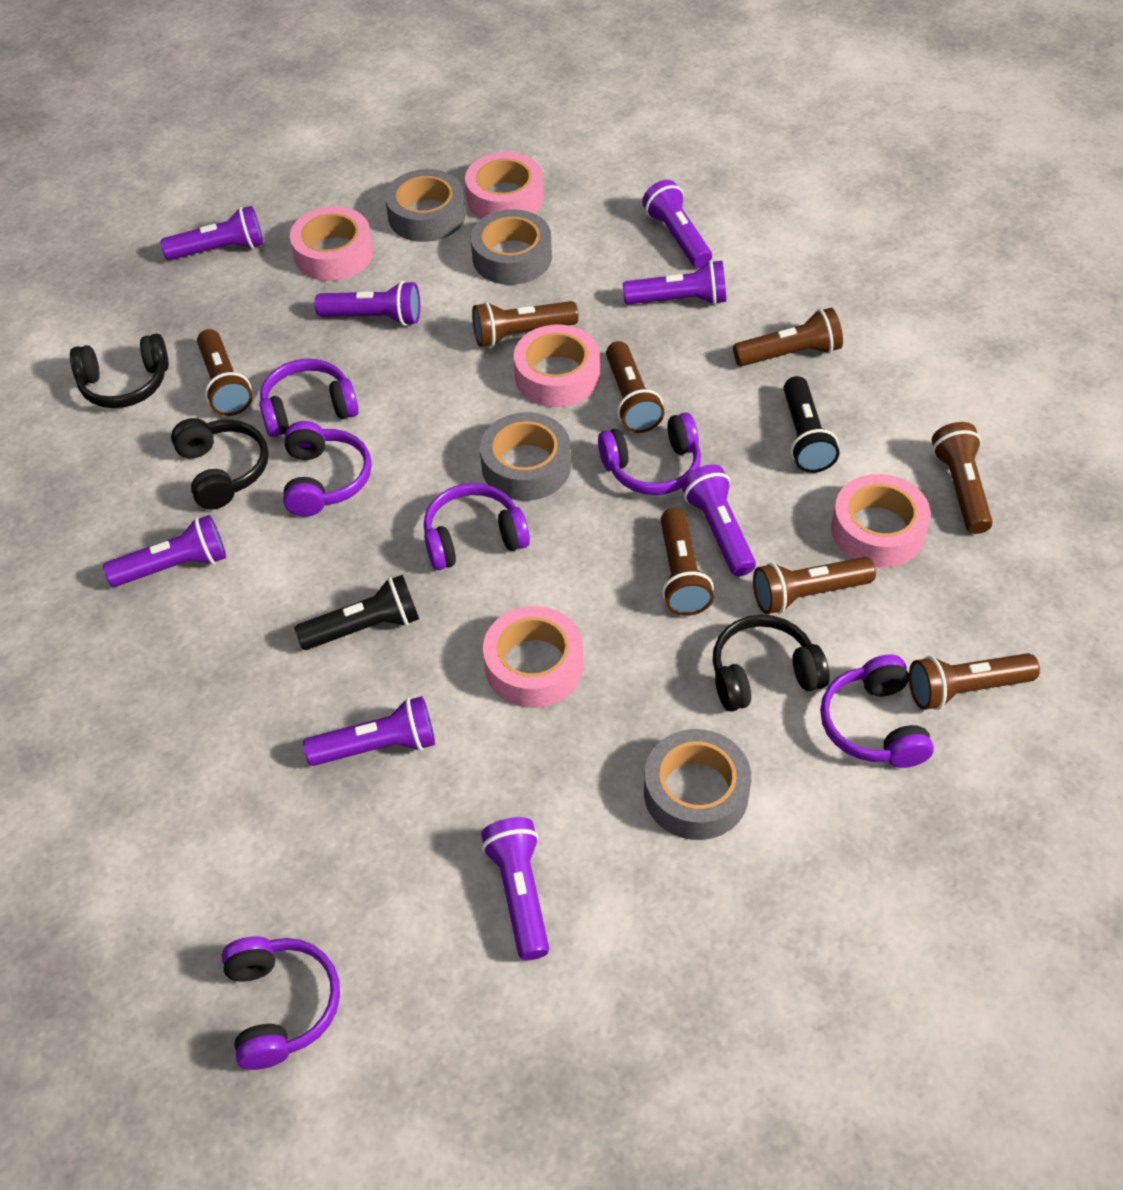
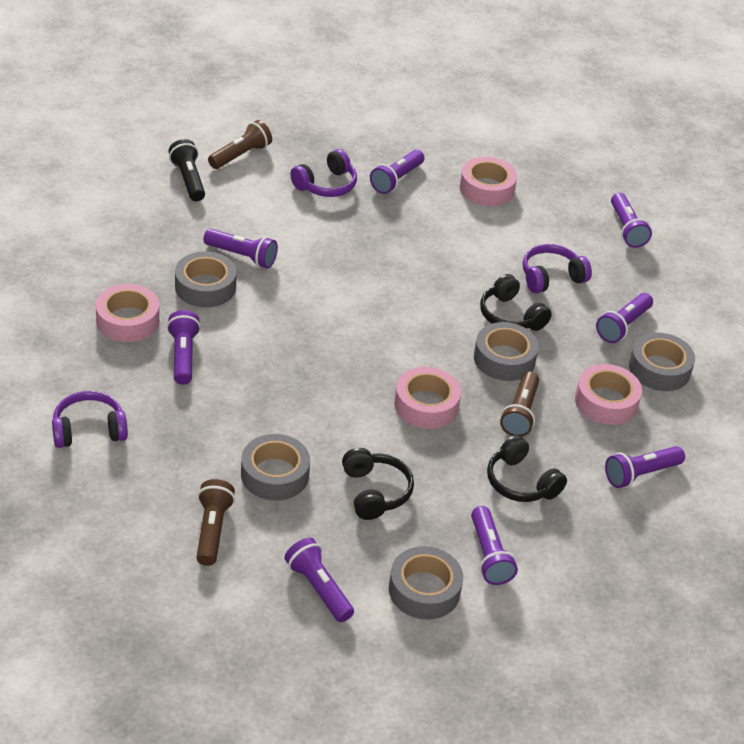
black flashlight: [294,575,419,650] [784,376,839,473] = 2 -> [168,139,205,201] = 1
brown flashlight: [197,329,252,416] [472,301,579,347] [606,341,664,433] [660,508,714,616] [733,308,843,366] [753,557,876,614] [909,653,1040,710] [932,422,993,534] = 8 -> [196,479,235,566] [208,120,272,169] [500,371,539,437] = 3
grey tape: [385,169,466,242] [471,209,552,285] [480,412,571,501] [644,729,751,840] = 4 -> [175,251,237,308] [241,434,310,501] [389,546,463,620] [474,322,539,381] [629,333,695,391] = 5
pink tape: [290,206,373,281] [465,152,544,219] [483,606,583,708] [514,324,600,407] [831,474,931,567] = 5 -> [96,284,159,342] [394,367,461,429] [460,157,517,206] [575,364,642,425] = 4
purple headphones: [221,936,340,1070] [259,359,359,437] [283,421,372,517] [424,483,530,570] [598,412,701,495] [820,654,934,768] = 6 -> [52,391,128,448] [290,149,357,197] [523,244,592,293] = 3

